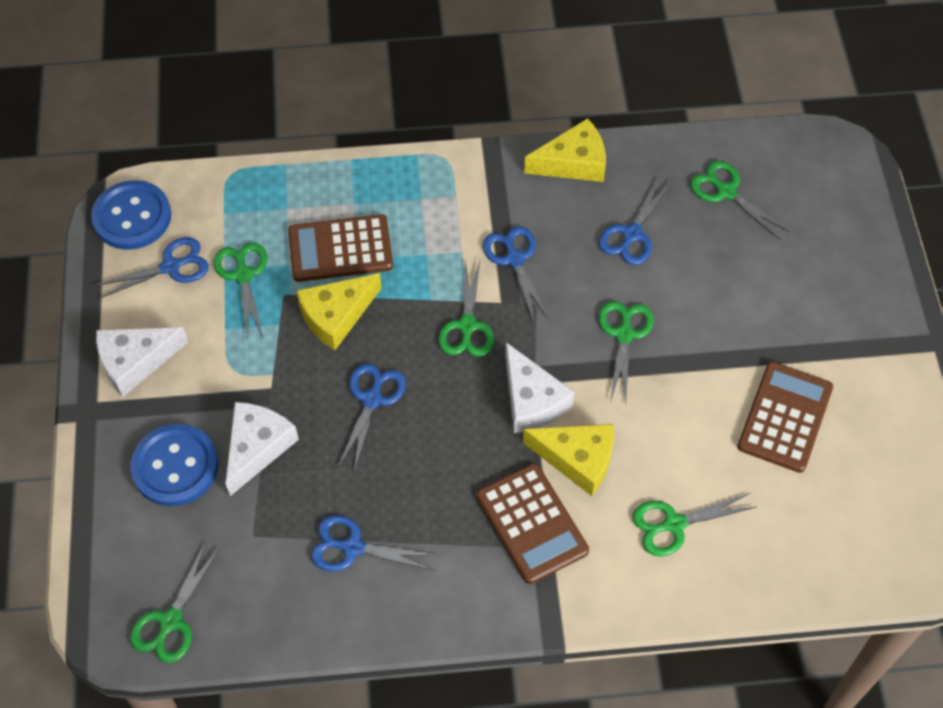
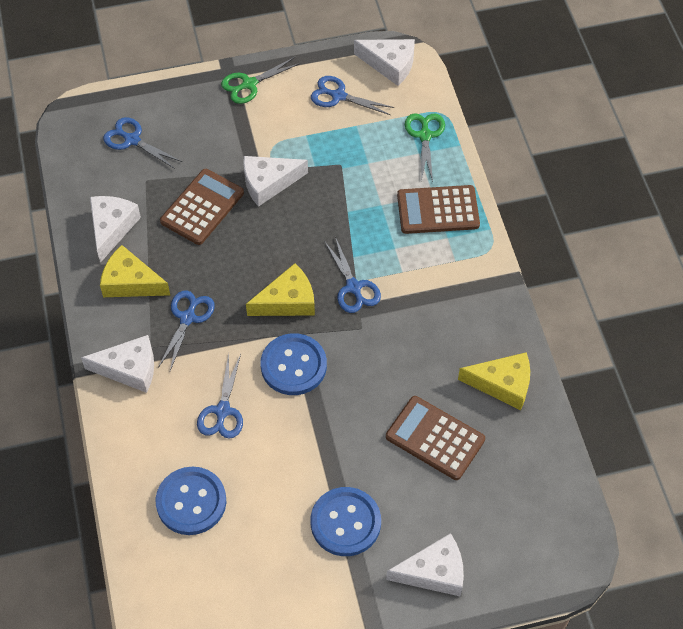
blue button: [91,180,171,250] [130,424,218,506] = 2 -> [155,467,226,535] [260,333,327,395] [311,487,381,556] = 3
green scissors: [130,541,220,663] [214,242,267,340] [438,259,494,357] [598,301,654,402] [633,493,756,557] [690,161,790,240] = 6 -> [221,57,301,104] [405,114,445,182] = 2
white cheese: [96,327,188,397] [225,402,299,496] [505,342,574,433] = 3 -> [81,335,154,393] [90,196,141,263] [243,156,308,207] [354,39,415,86] [386,533,464,596] = 5

